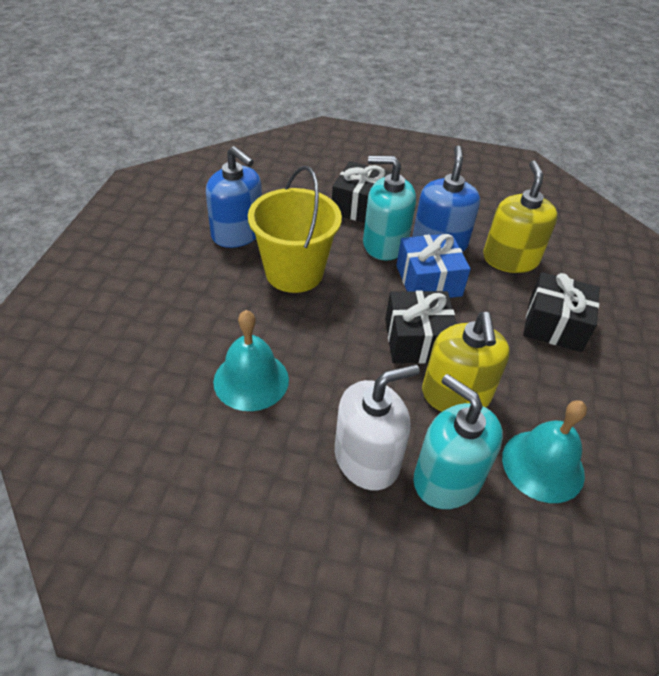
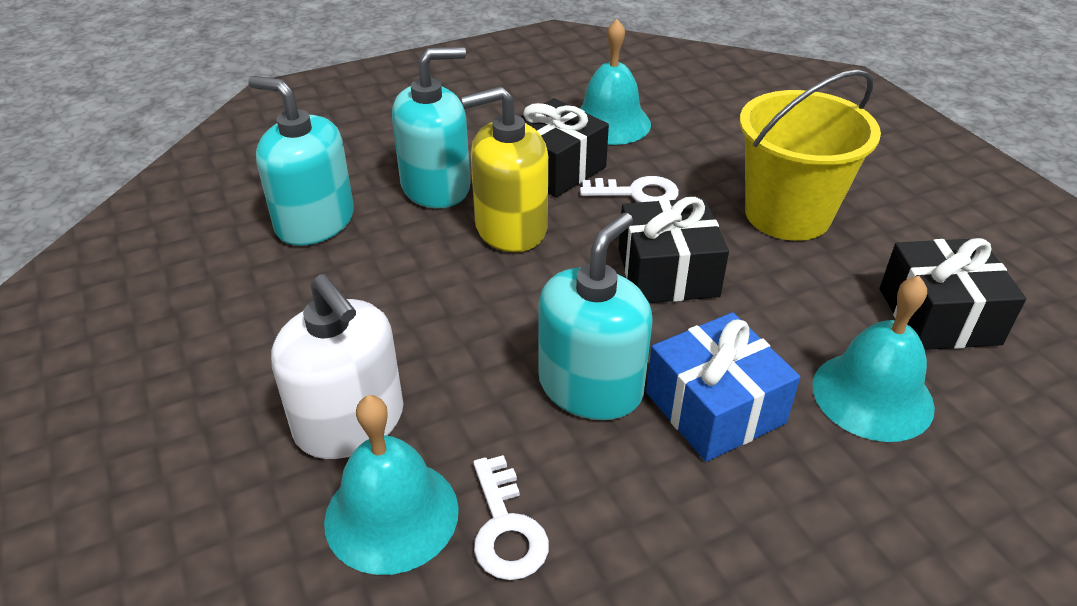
blue soap dispenser: [206,146,262,248] [412,145,480,252] = 2 -> none = 0
turquoise bell: [213,310,289,411] [502,400,587,503] = 2 -> [324,395,459,575] [580,19,651,145] [812,276,935,442] = 3
turquoise soap dispenser: [363,156,416,261] [414,374,503,509] = 2 -> [248,76,354,246] [392,47,470,208] [539,213,653,420] = 3
white key: none = 0 -> [473,455,549,580] [580,176,679,202] = 2
yellow soap dispenser: [422,312,510,412] [483,161,558,273] = 2 -> [461,86,548,252] = 1

